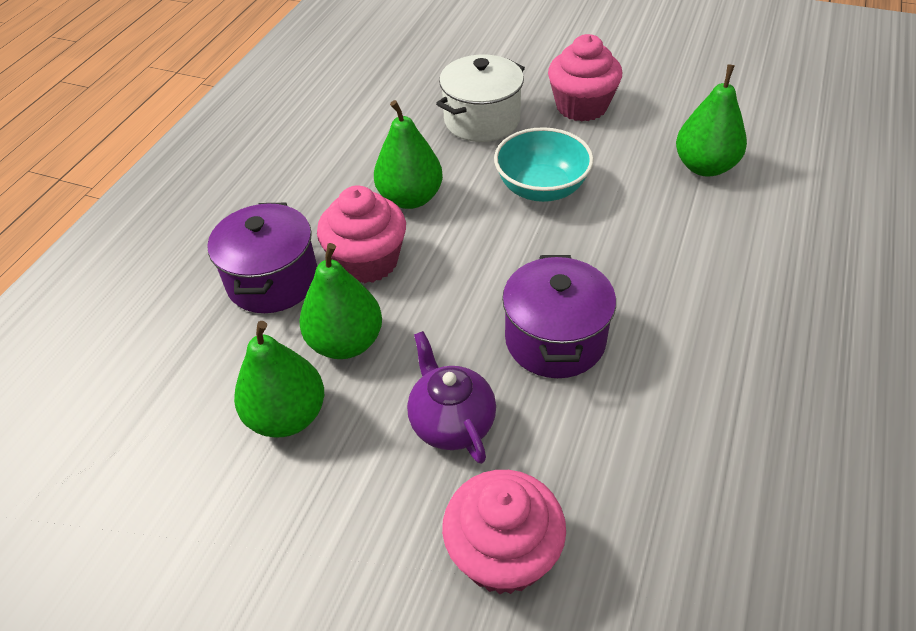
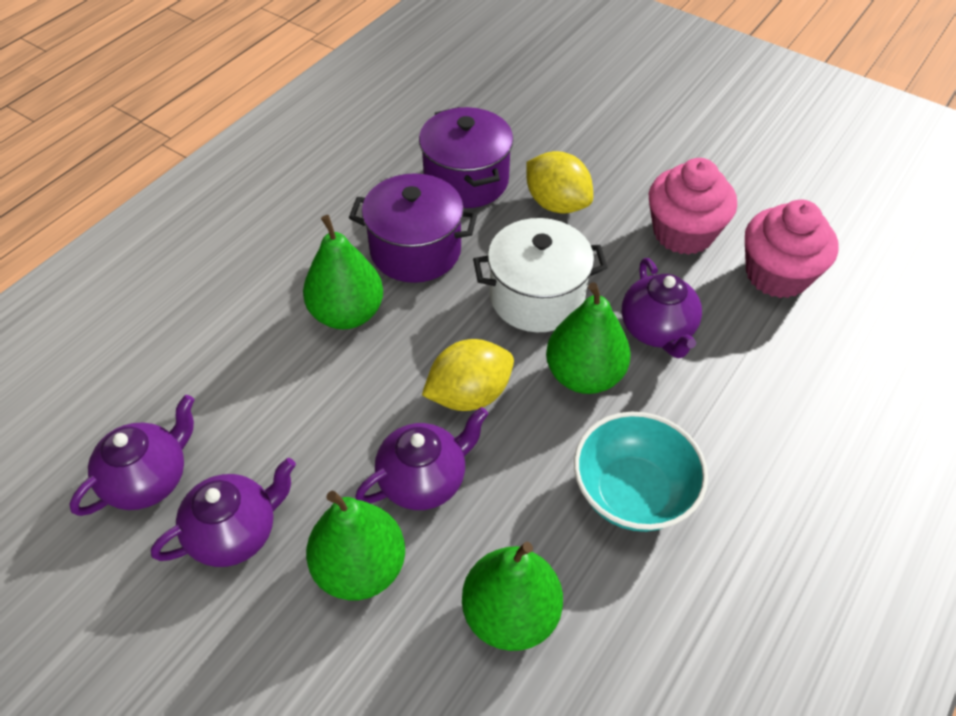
pink cupcake: [317,185,406,283] [442,470,566,594] [548,34,622,122] = 3 -> [649,158,737,255] [745,200,839,298] = 2
purple teapot: [407,331,496,464] = 1 -> [70,395,194,516] [151,458,296,567] [355,407,488,510] [622,258,702,358] = 4
yellow lemon: none = 0 -> [422,339,514,411] [526,151,593,214] = 2

